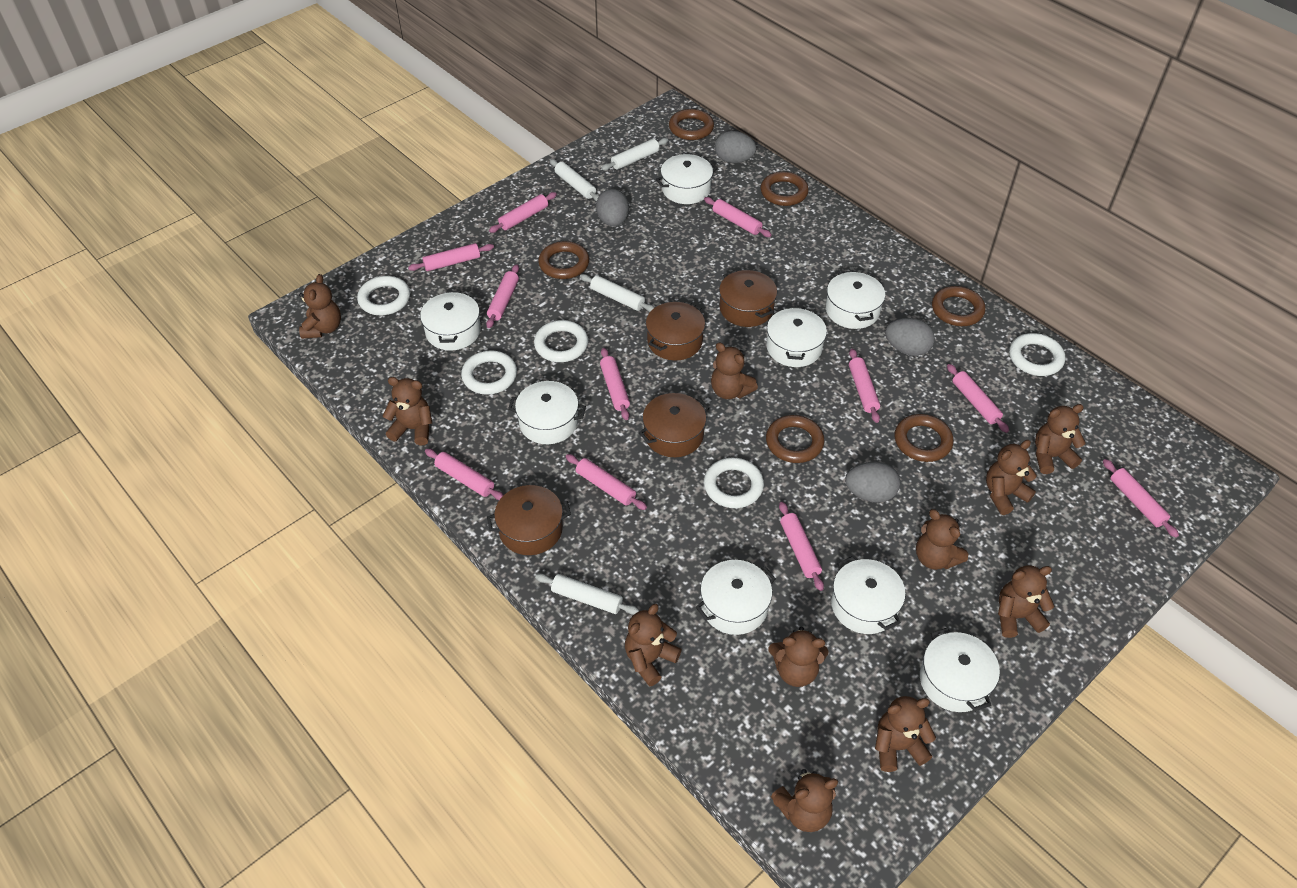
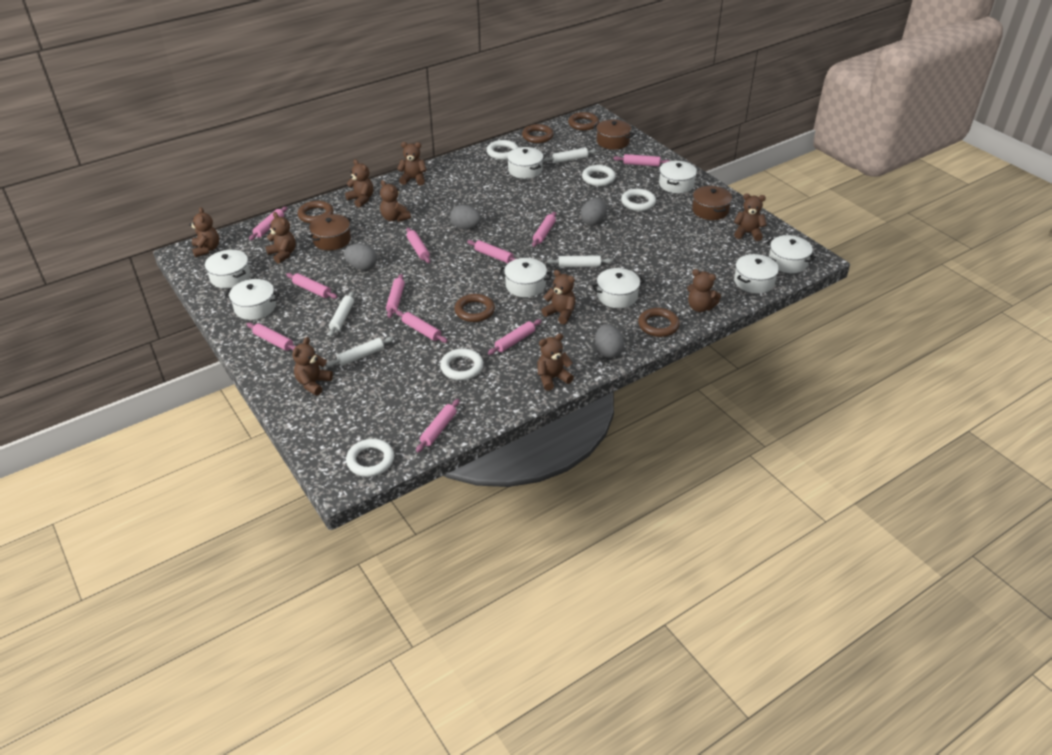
brown pot: [487,485,571,555] [639,393,709,457] [646,302,705,361] [719,270,777,327] = 4 -> [308,214,351,250] [593,120,635,150] [692,186,732,220] = 3
brown ring: [538,241,589,279] [669,109,714,140] [761,172,809,206] [766,415,824,463] [895,414,953,462] [932,286,985,326] = 6 -> [298,201,333,223] [454,294,495,322] [522,124,554,143] [568,112,599,131] [638,308,680,337] = 5
brown teddy bear: [299,274,341,339] [383,377,432,446] [625,604,682,687] [711,342,758,399] [768,627,828,687] [771,769,838,832] [875,696,936,772] [916,509,968,570] [986,440,1037,515] [998,565,1054,638] [1035,404,1086,474] = 11 -> [189,207,219,257] [266,212,296,264] [293,337,333,396] [345,159,373,207] [380,180,411,222] [397,142,427,185] [537,334,574,391] [541,270,576,324] [687,269,721,312] [734,193,767,241] = 10

